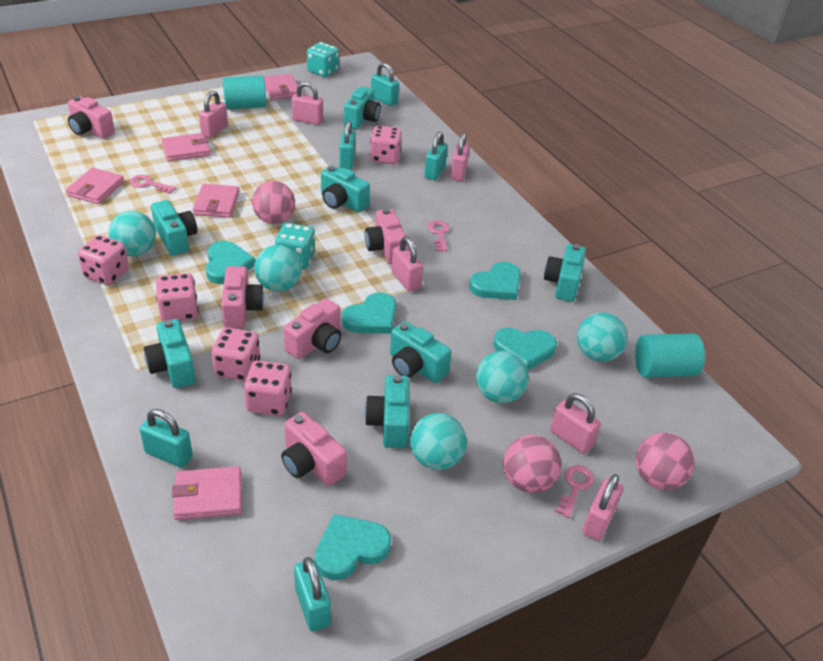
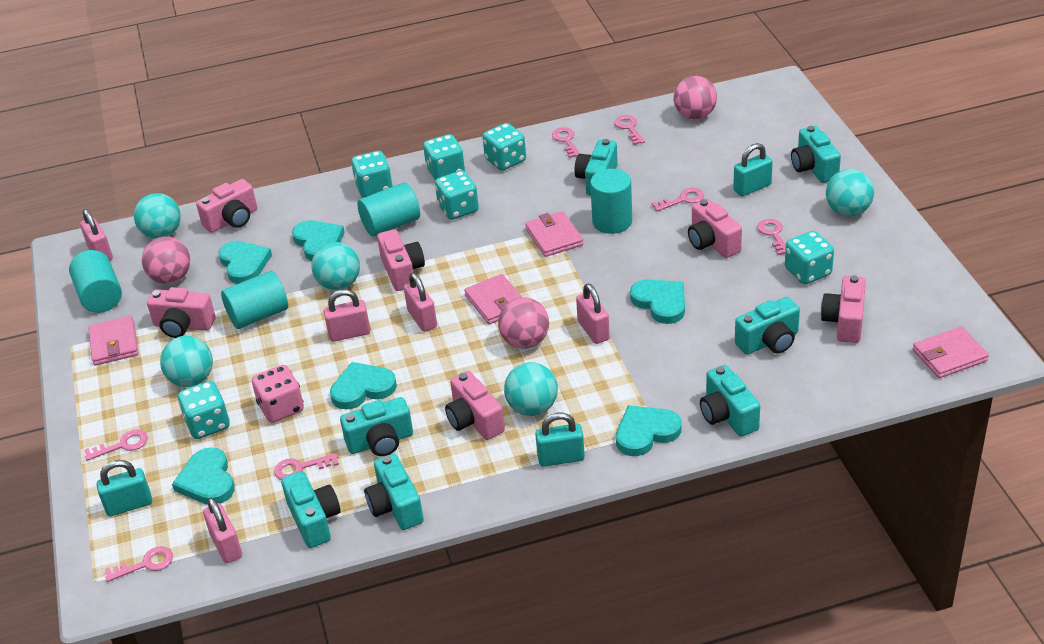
pink camera: [68,96,115,139] [221,266,264,328] [281,412,347,486] [284,298,341,359] [365,208,407,264] = 5 -> [147,287,216,338] [196,179,257,233] [377,229,425,291] [445,371,505,440] [688,198,742,258] [821,275,866,343] = 6
pink dice: [78,235,129,285] [156,273,198,322] [211,327,260,381] [244,361,292,416] [370,126,402,164] = 5 -> [252,365,304,423] = 1
pink key: [130,175,176,194] [427,220,449,252] [555,465,594,518] = 3 -> [84,430,148,461] [105,546,173,582] [274,453,339,480] [552,127,580,158] [614,115,645,145] [652,188,704,211] [758,219,786,255] = 7
pink padlock: [199,91,228,138] [292,82,323,125] [391,236,423,292] [450,132,470,181] [550,393,601,454] [582,474,623,541] = 6 -> [80,209,113,260] [203,498,242,563] [323,289,370,342] [404,273,437,332] [576,283,610,344] = 5
pink wallet: [66,168,124,204] [162,133,210,162] [172,466,242,520] [193,184,239,218] [264,74,298,100] = 5 -> [88,316,139,366] [464,274,522,324] [525,211,583,257] [913,326,989,378] = 4
turquoise cylinder: [223,76,266,109] [635,333,705,378] = 2 -> [69,250,122,313] [221,271,288,329] [357,182,420,237] [590,169,632,234] = 4
turquoise dice: [275,223,315,269] [307,42,339,77] = 2 -> [178,381,230,439] [351,151,393,198] [423,134,465,180] [435,171,479,220] [482,123,526,171] [785,231,834,284] = 6
turquoise heart: [206,241,255,284] [315,514,391,580] [342,292,396,334] [469,262,521,300] [493,328,557,370] = 5 -> [172,447,235,505] [219,241,272,284] [292,220,345,261] [330,362,397,409] [616,405,681,456] [630,279,685,324] = 6
turquoise padlock: [140,409,193,468] [294,557,331,631] [339,121,356,169] [371,62,399,106] [424,132,448,180] = 5 -> [97,460,152,517] [535,413,585,467] [733,143,773,196] = 3

